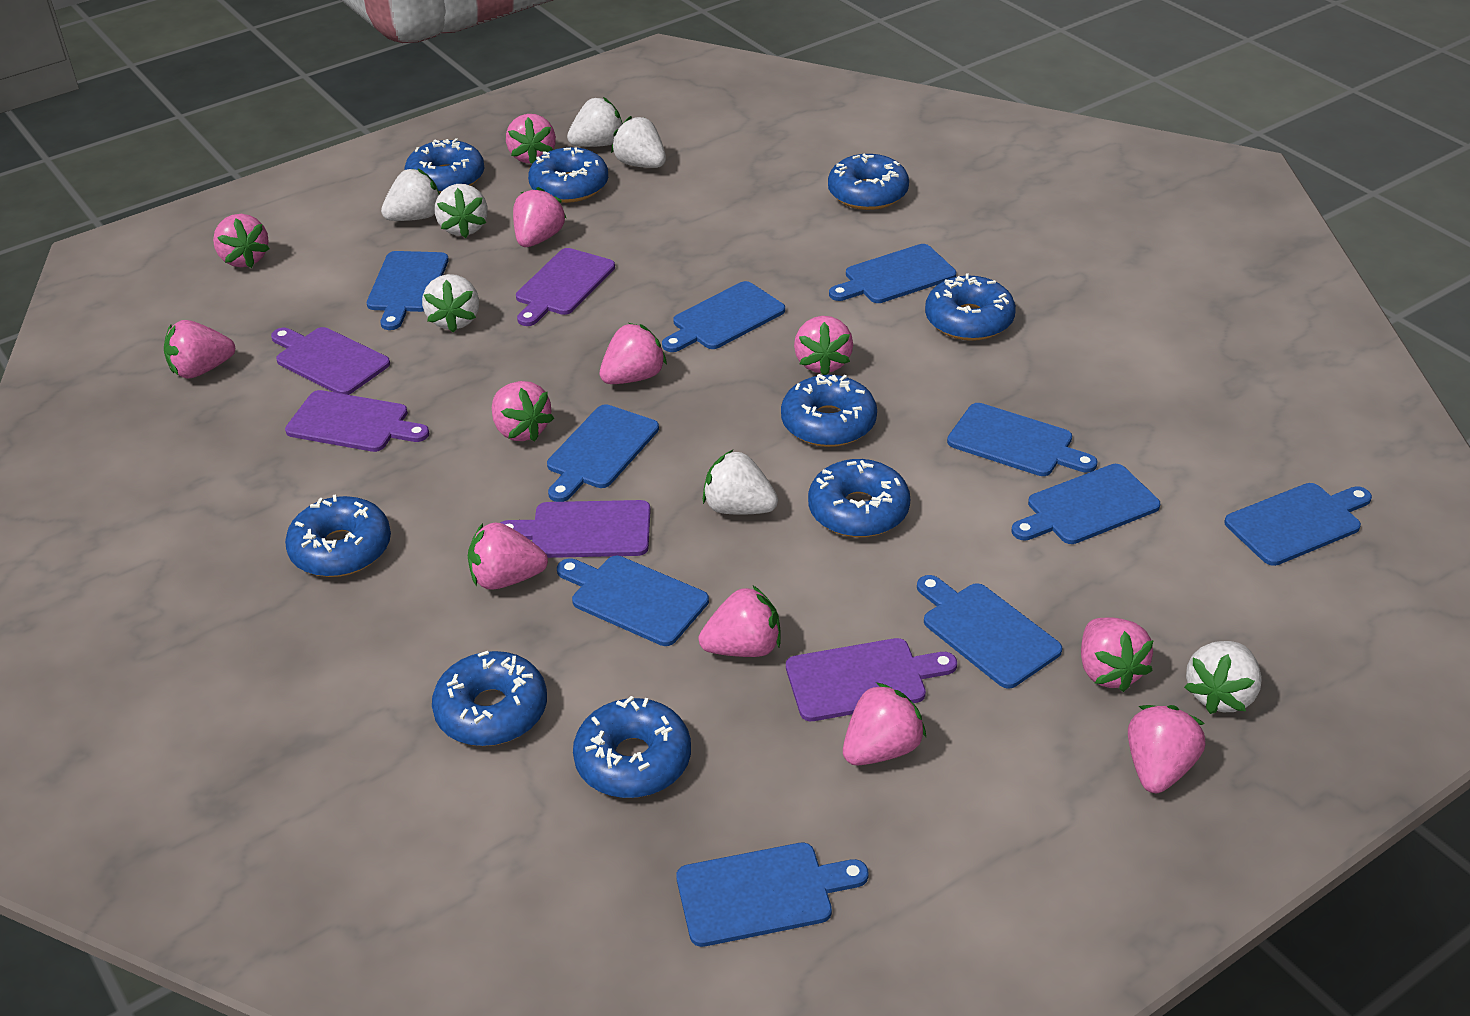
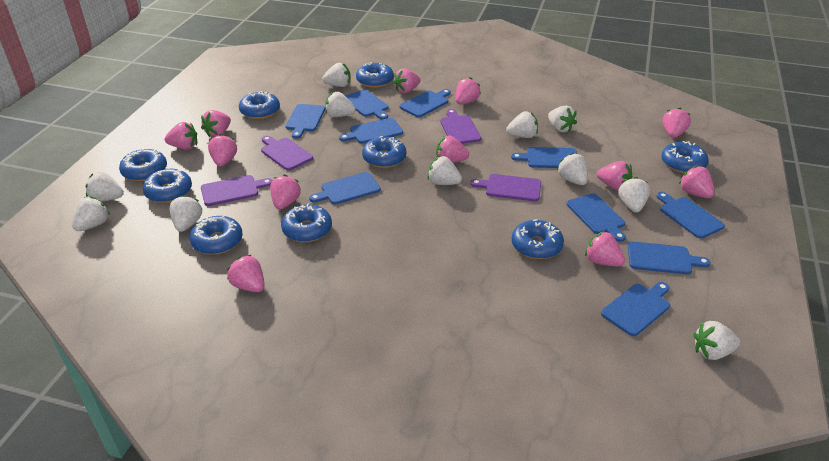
purple cutting board: [271,327,390,395] [285,390,430,452] [500,500,651,558] [516,248,615,326] [786,638,957,721] = 5 -> [201,175,273,206] [261,136,313,171] [440,109,481,144] [471,174,541,201] = 4
white strawberry: [381,168,440,221] [422,274,479,333] [435,184,488,238] [567,97,623,147] [611,116,666,168] [703,450,778,515] [1184,641,1262,714] = 7 -> [72,196,110,231] [85,171,124,202] [169,195,203,232] [322,63,351,87] [325,92,356,117] [428,156,462,185] [506,111,538,138] [548,106,577,132] [557,153,588,185] [618,177,650,213] [693,321,740,360] = 11

